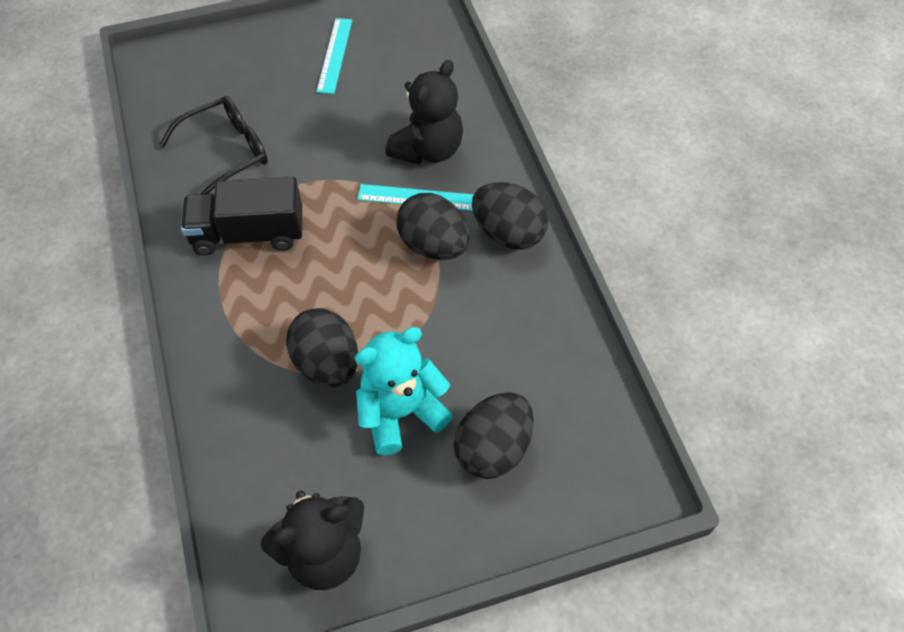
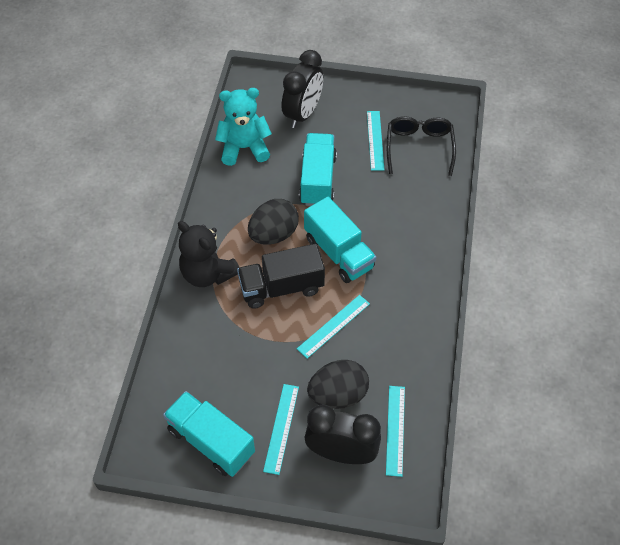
black clock: none = 0 -> [282,50,323,128] [304,404,381,464] = 2
black egg: [286,308,358,387] [396,193,470,260] [454,392,534,479] [472,182,548,250] = 4 -> [248,199,299,245] [307,360,369,409] = 2
black teddy bear: [260,491,364,590] [385,60,463,165] = 2 -> [178,221,240,287] = 1
turquoise ruler: [316,18,352,94] [357,184,474,211] = 2 -> [263,384,299,475] [297,295,370,358] [367,111,384,171] [386,386,405,477] = 4
turquoise truck: none = 0 -> [163,391,255,477] [299,133,337,206] [304,197,376,283] = 3

